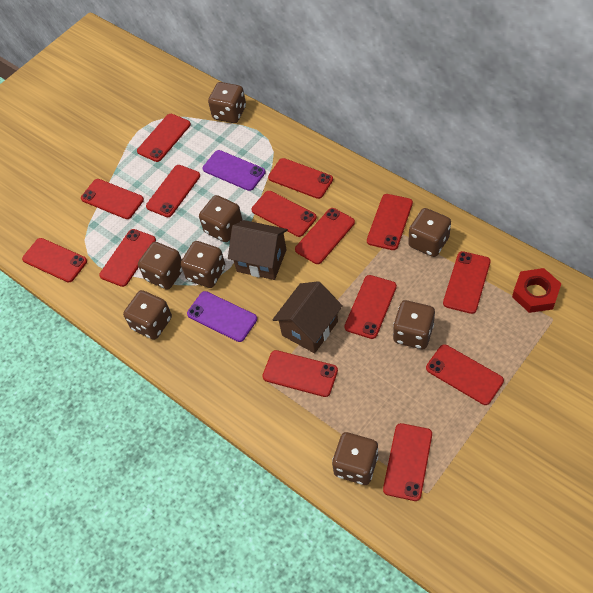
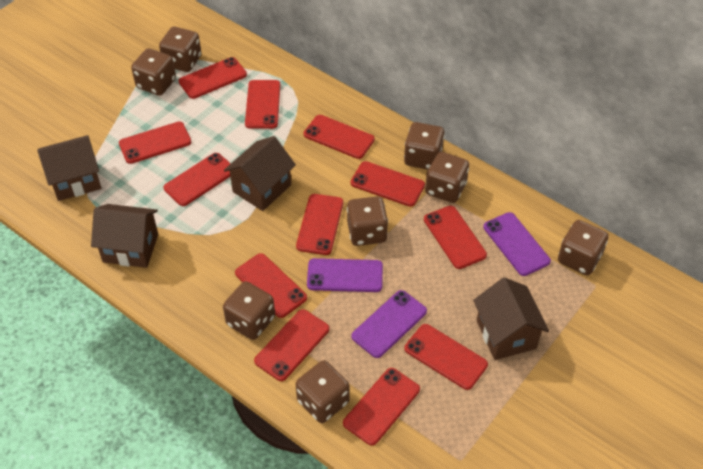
brown house: [228,220,288,280] [272,281,343,353] = 2 -> [37,135,101,201] [91,204,158,268] [224,136,296,211] [473,277,549,360] = 4
purple phone: [187,291,257,342] [203,150,265,191] = 2 -> [307,258,383,292] [351,290,427,358] [483,212,551,276] = 3
red nut: [512,268,562,313] = 1 -> none = 0
red phone: [22,238,87,283] [81,179,144,219] [99,229,156,287] [137,114,191,162] [146,165,200,217] [251,191,317,237] [262,350,338,397] [268,158,333,199] [295,208,355,264] [344,275,397,339] [367,194,413,250] [383,423,432,501] [426,344,504,405] [443,251,491,314] = 14 -> [119,121,191,164] [164,153,231,206] [179,57,247,99] [235,253,307,318] [245,80,281,129] [254,309,329,381] [296,194,343,255] [304,115,375,159] [343,368,420,446] [351,161,425,207] [404,324,488,390] [424,206,487,269] = 12

